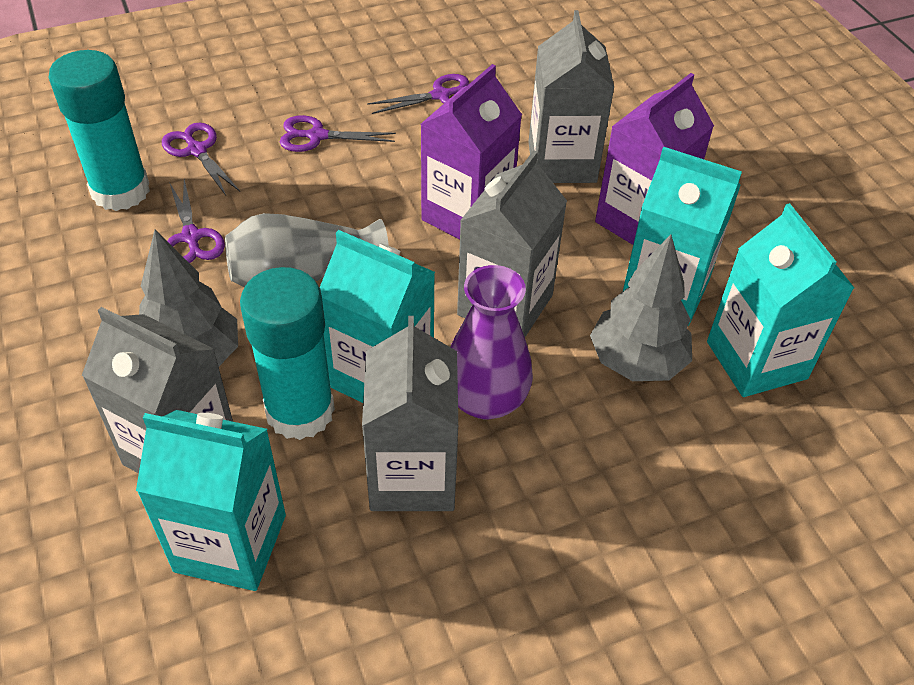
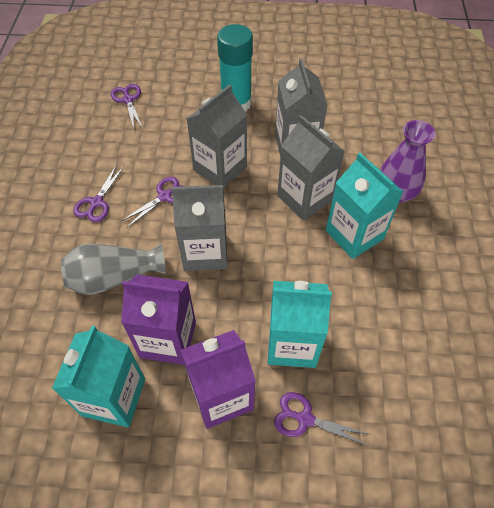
grey tree: [139,229,238,367] [590,235,692,381] = 2 -> none = 0
turquoise carton: [136,410,286,591] [320,230,435,403] [623,147,742,326] [707,203,854,397] = 4 -> [52,326,145,427] [268,281,332,368] [326,153,403,259] = 3
turquoise glue stick: [48,50,150,211] [240,267,335,440] = 2 -> [217,24,253,112] = 1

